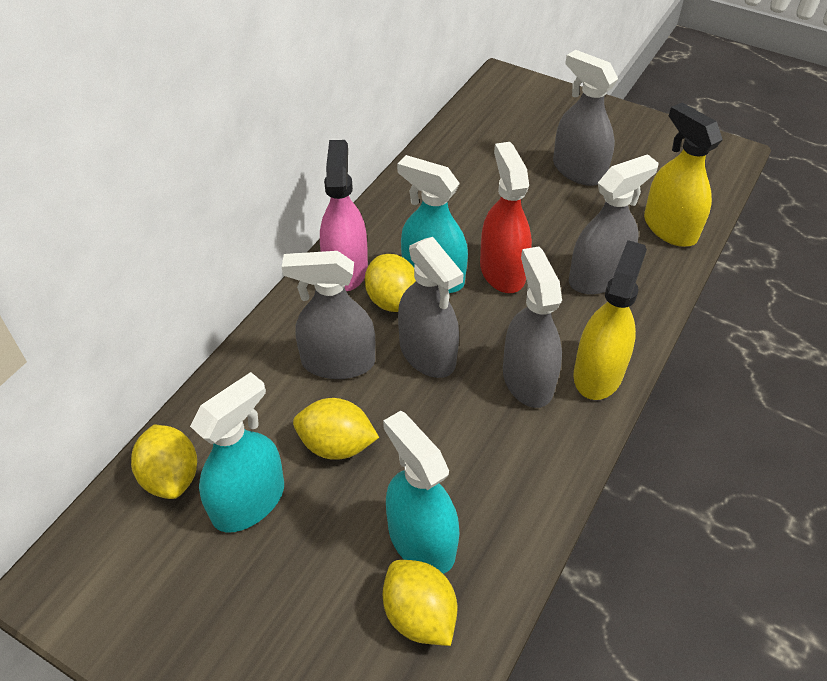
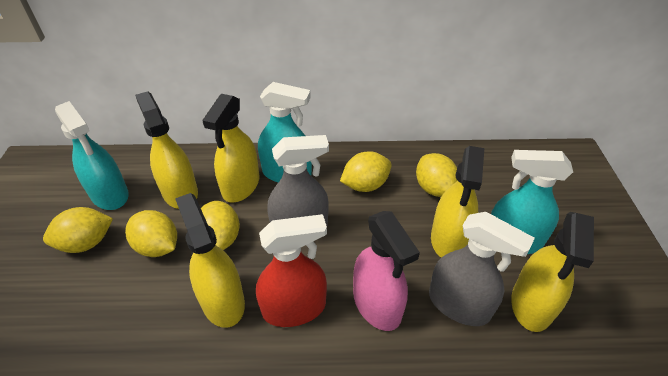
grey spray bottle: [282,251,375,379] [398,237,463,378] [503,247,562,408] [553,50,618,186] [569,154,658,294] = 5 -> [267,135,329,226] [429,212,535,326] = 2
yellow lemon: [131,425,197,499] [293,398,379,460] [365,254,416,312] [383,560,457,646] = 4 -> [43,207,113,253] [125,210,177,257] [201,201,240,250] [340,151,392,192] [416,153,458,197] = 5
yellow spray bottle: [573,240,647,400] [644,103,723,247] = 2 -> [135,91,198,209] [175,193,245,328] [202,94,259,203] [431,146,484,258] [511,212,594,332] = 5

